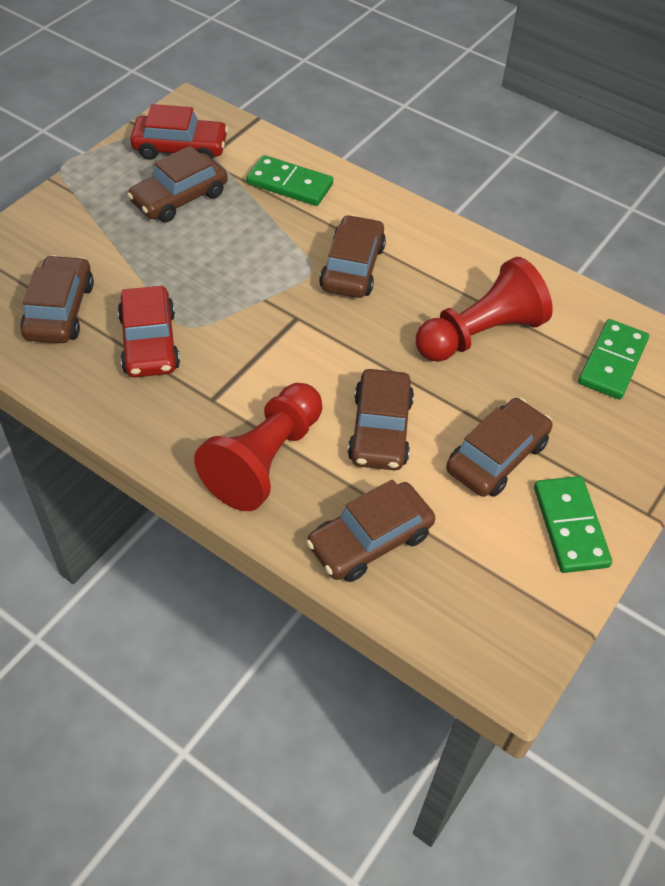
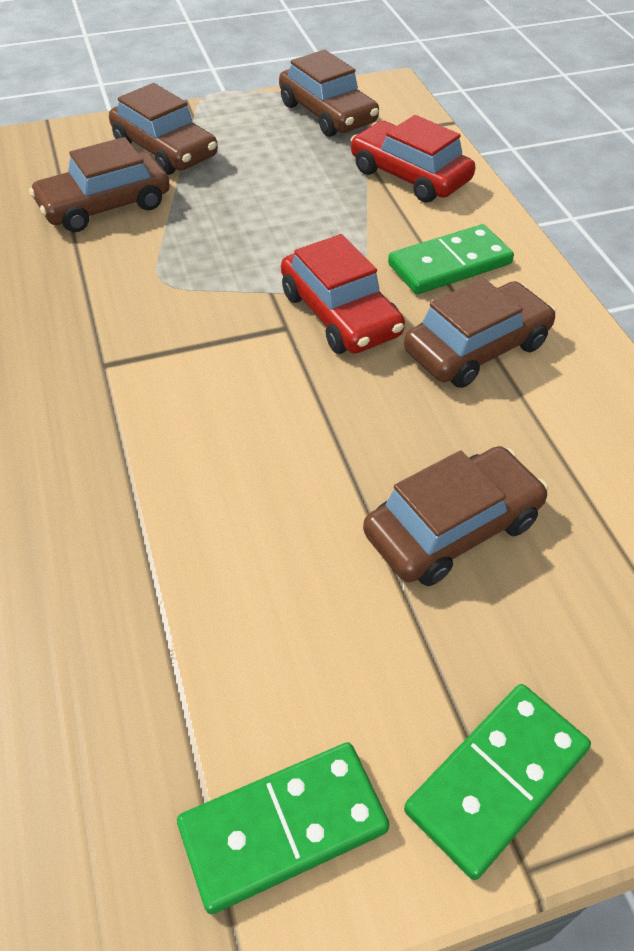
brown car: [20,255,94,343] [127,146,228,222] [306,479,435,582] [319,215,386,298] [348,369,414,470] [446,398,552,497] = 6 -> [29,137,170,232] [109,83,218,175] [279,50,379,137] [363,446,548,586] [404,278,556,388] = 5
red pawn: [194,383,322,511] [416,257,553,362] = 2 -> none = 0

